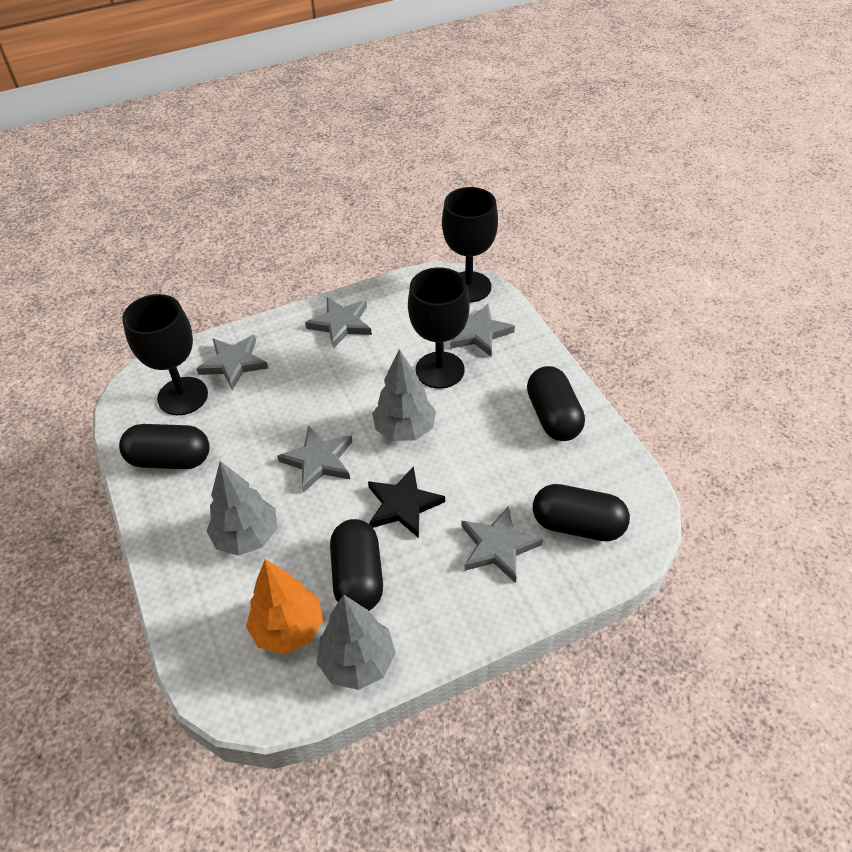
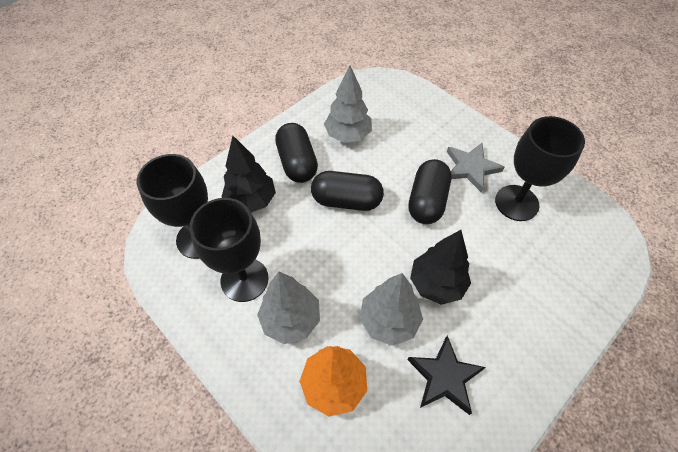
black capsule: [119,424,210,469] [330,519,383,611] [527,366,585,441] [533,484,630,541] = 4 -> [275,123,318,183] [311,171,384,211] [408,159,451,224] = 3
black tree: none = 0 -> [222,136,276,213] [410,230,471,305] = 2
grey star: [196,335,268,390] [278,426,353,493] [305,297,372,349] [450,304,515,357] [461,506,543,583] = 5 -> [447,143,505,192] = 1

